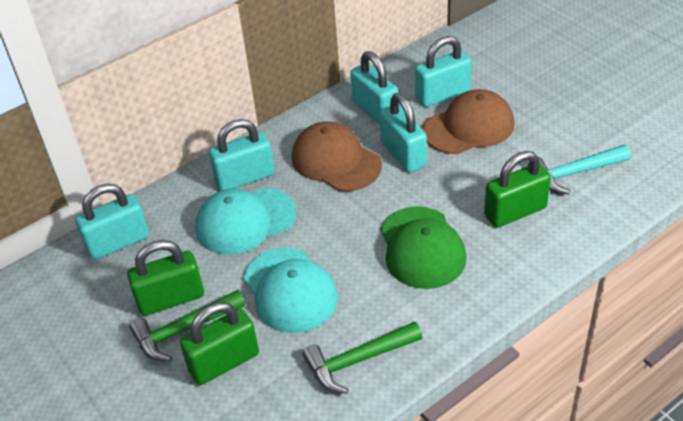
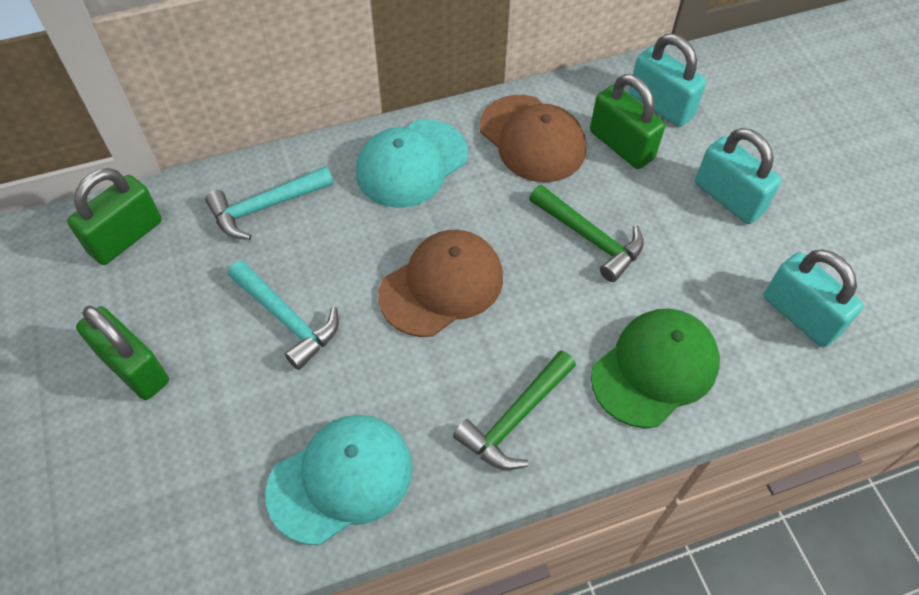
turquoise hammer: [528,145,631,194] = 1 -> [205,166,333,240] [228,260,339,370] = 2
turquoise padlock: [75,184,149,260] [209,119,275,190] [351,51,398,125] [380,93,427,173] [415,36,472,107] = 5 -> [629,34,706,127] [695,128,782,224] [764,250,863,347] = 3

